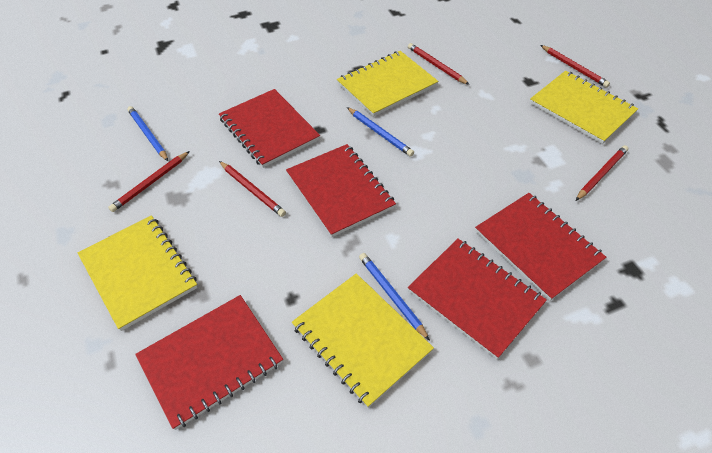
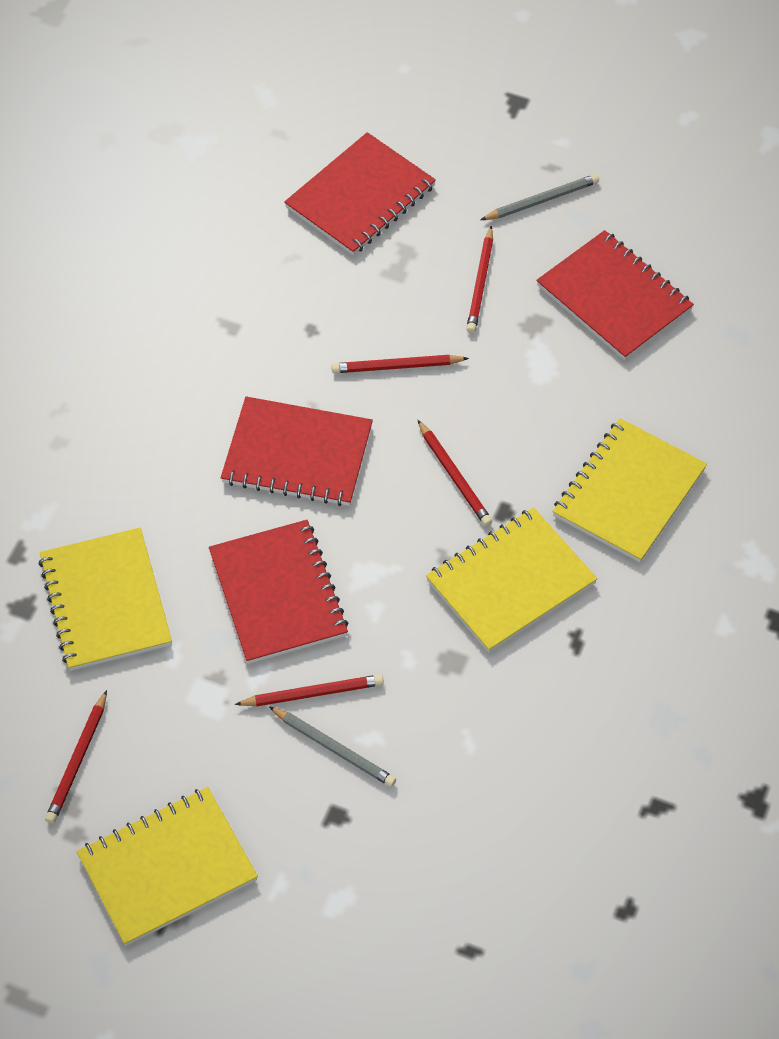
blue pencil: [127,106,168,161] [347,107,414,157] [359,253,430,341] = 3 -> none = 0
grey pencil: none = 0 -> [269,706,396,787] [480,174,599,220] = 2
red notebook: [135,295,283,430] [219,89,320,168] [286,144,396,237] [408,239,547,359] [475,193,606,301] = 5 -> [209,520,348,664] [221,397,373,506] [284,132,436,255] [536,230,694,360] = 4

